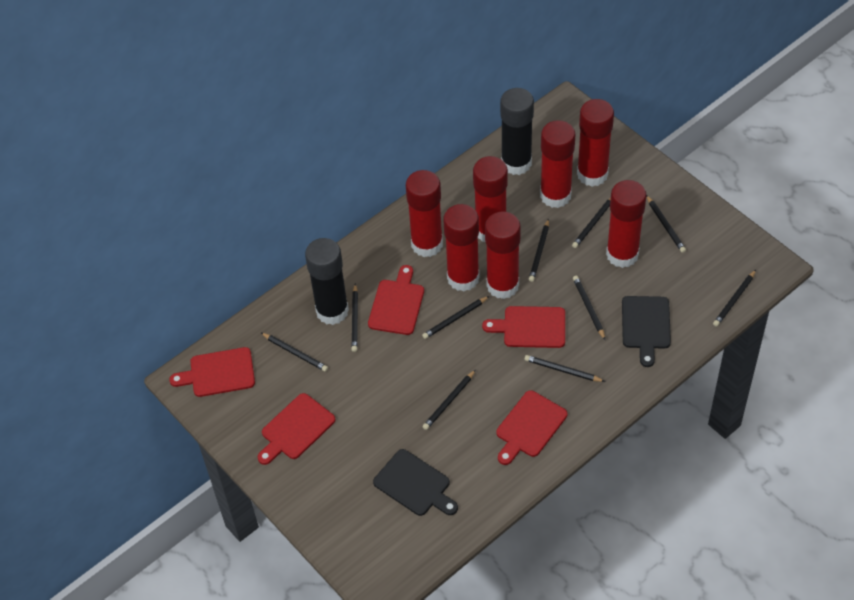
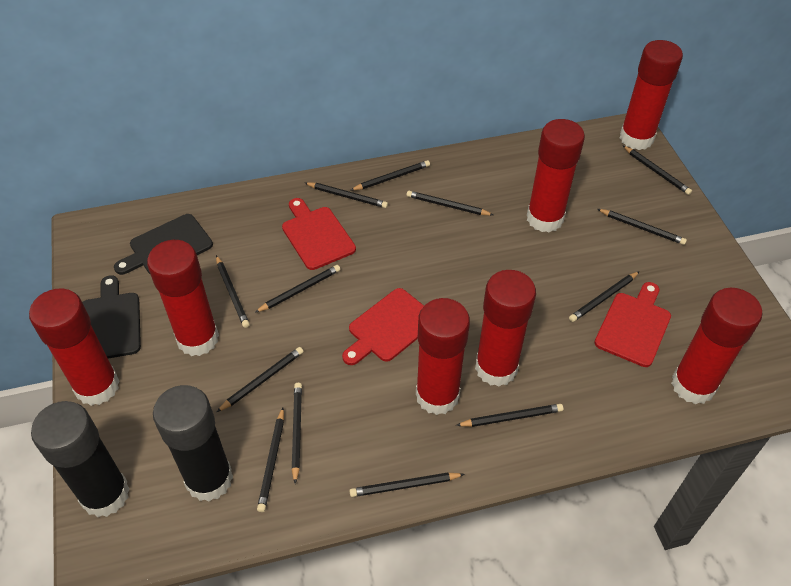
black pencil: [261,333,328,372] [351,284,358,352] [422,296,489,339] [423,370,476,430] [525,355,605,382] [529,219,549,282] [572,198,611,248] [573,276,605,340] [647,196,686,253] [713,270,756,327] = 10 -> [216,255,250,328] [217,347,304,412] [255,265,340,313] [257,408,284,512] [291,383,302,484] [305,182,388,208] [350,473,465,497] [351,160,430,190] [406,191,493,215] [456,404,564,427] [569,271,640,322] [597,209,687,245] [622,145,692,195] = 13
red cutting board: [169,347,255,397] [258,393,336,465] [368,265,424,335] [482,306,565,348] [496,390,567,465] = 5 -> [282,198,356,270] [342,288,424,365] [594,282,671,367] = 3

